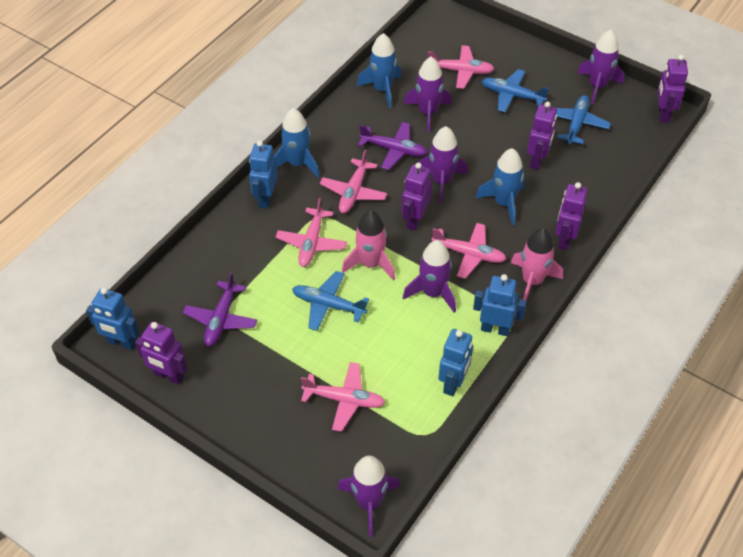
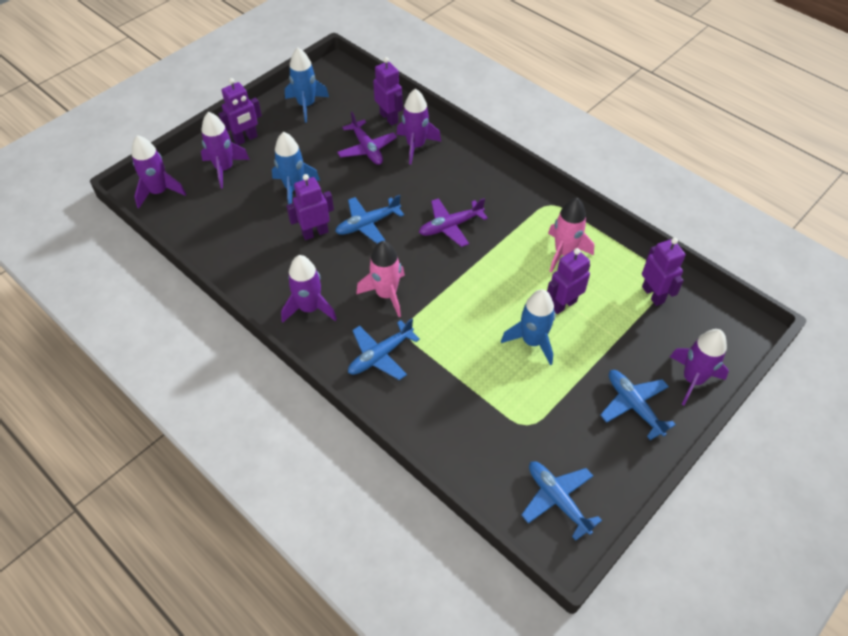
blue plane: [292,271,369,331] [482,69,549,113] [556,95,611,144] = 3 -> [335,195,404,244] [348,318,420,380] [521,461,602,541] [600,370,676,440] = 4
blue robot: [86,287,140,350] [249,141,278,209] [438,329,473,396] [473,274,527,336] = 4 -> none = 0
pink plane: [276,198,347,267] [301,362,385,432] [320,150,387,213] [428,45,494,89] [431,223,506,279] = 5 -> none = 0

